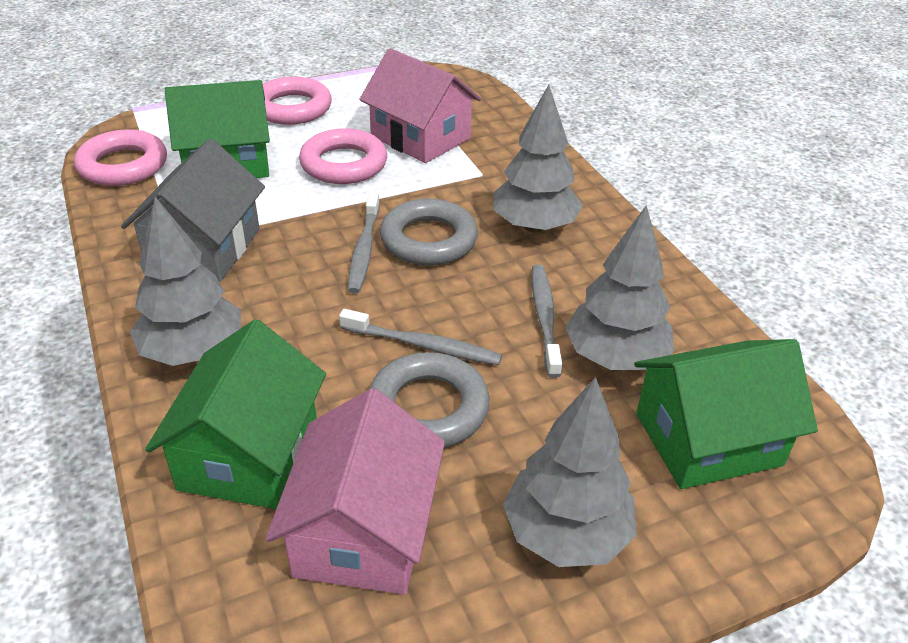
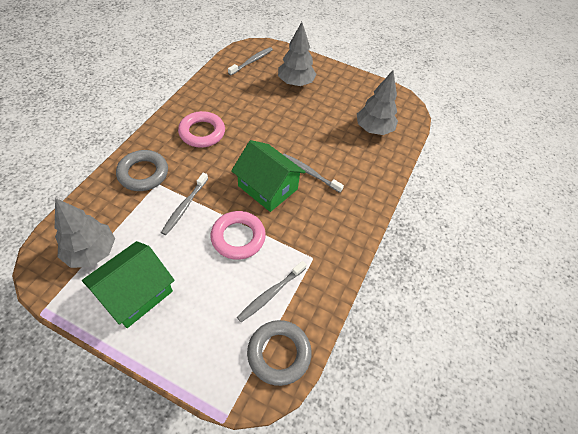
green house: [145,319,326,509] [165,80,270,178] [634,339,818,489] = 3 -> [82,241,175,328] [231,140,306,212] = 2
grey house: [121,139,265,281] = 1 -> none = 0
grey toothbrush: [339,309,502,365] [348,192,380,294] [532,264,562,378] = 3 -> [161,173,208,235] [228,47,273,76] [237,261,307,322] [283,154,344,193] = 4
grey tree: [130,197,241,366] [493,85,583,233] [503,377,637,567] [565,205,674,370] = 4 -> [55,198,115,268] [278,22,317,86] [357,70,398,135] = 3
pink house: [266,388,445,595] [359,48,481,163] = 2 -> none = 0
pink ring: [74,129,167,186] [263,77,332,125] [299,128,387,184] = 3 -> [178,111,225,147] [210,211,266,260] = 2

